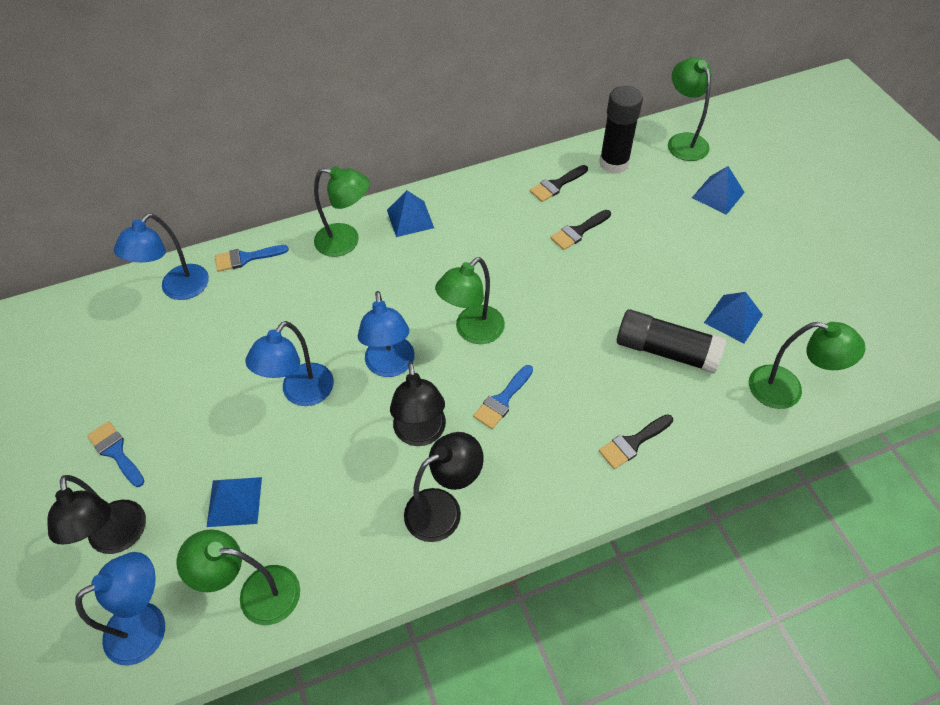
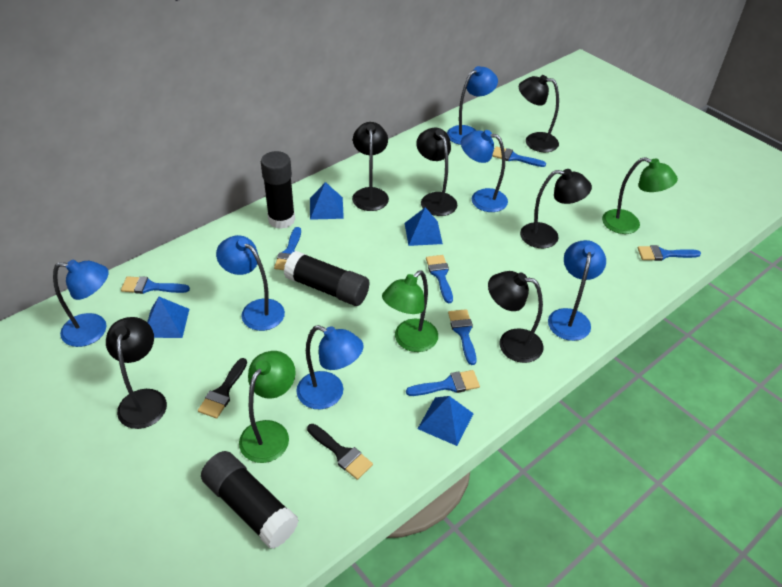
black brush: [530,165,588,202] [550,210,611,250] [599,414,673,469] = 3 -> [198,358,247,418] [307,424,373,480] = 2
black glue stick: [599,86,643,174] [617,309,726,374] = 2 -> [201,451,299,549] [261,151,295,229] [284,251,369,306] = 3
black lamp: [47,475,146,554] [390,362,446,446] [404,432,484,542] = 3 -> [106,317,167,429] [352,122,389,211] [416,128,457,216] [488,271,544,363] [519,75,559,152] [520,169,592,248] = 6
blue brush: [87,421,145,487] [215,245,289,272] [473,365,533,429] = 3 -> [121,276,190,294] [274,227,301,270] [406,370,480,396] [426,255,453,303] [448,309,477,365] [492,146,546,167] [638,245,701,261] = 7
blue lamp: [75,552,165,666] [114,213,209,300] [245,321,334,406] [358,291,415,377] = 4 -> [53,260,109,347] [216,235,285,331] [296,325,364,409] [447,66,498,145] [461,130,508,212] [548,240,606,341] = 6
green lamp: [176,529,300,625] [314,166,369,257] [435,257,505,344] [668,58,712,161] [749,322,865,409] = 5 -> [239,351,296,463] [382,270,438,352] [602,157,678,234] = 3

